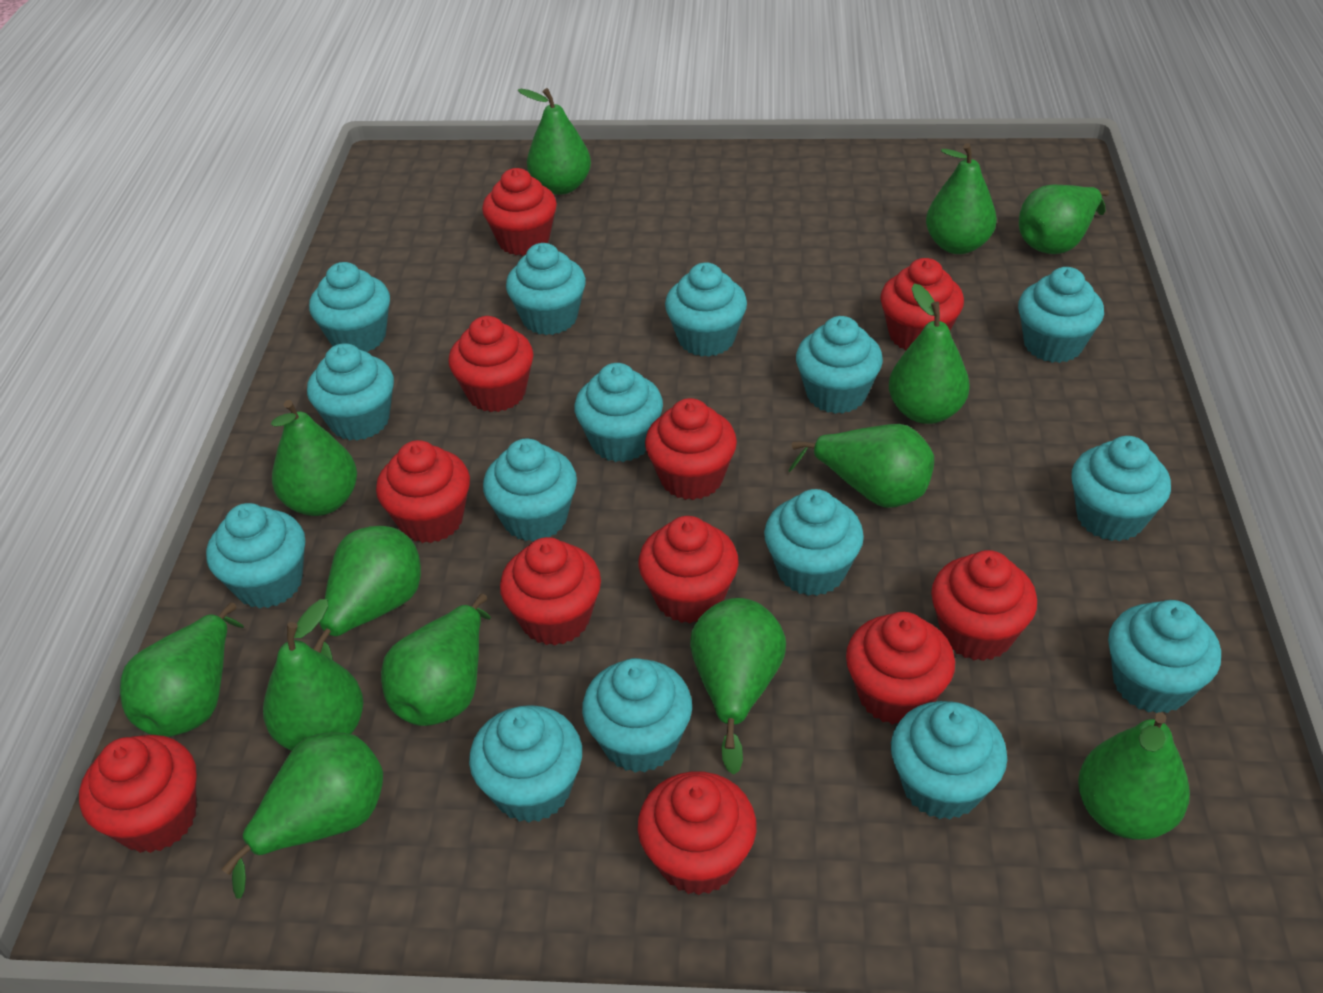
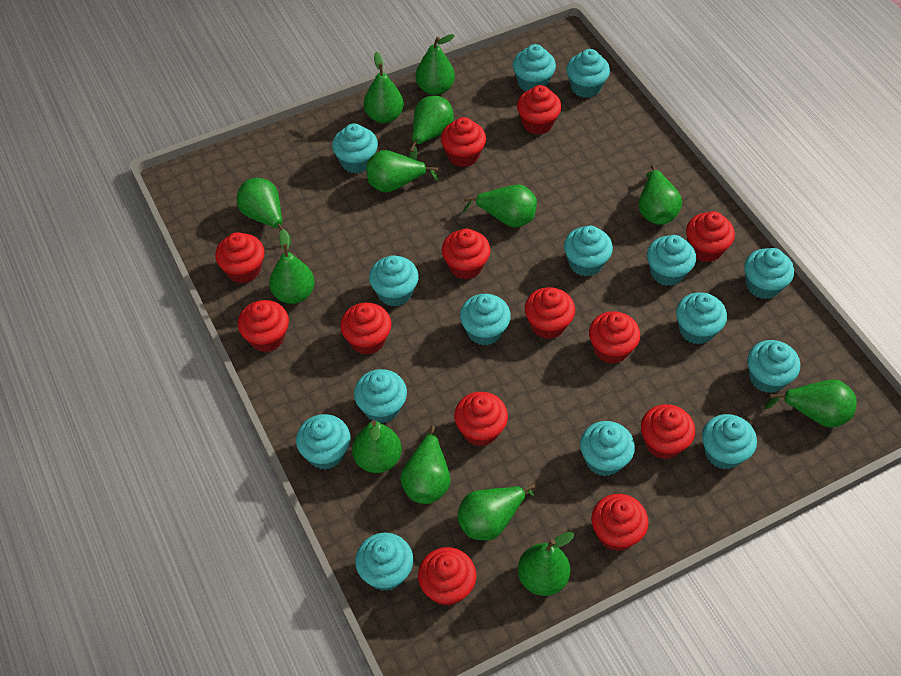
red cupcake: [79,735,197,853] [376,440,470,543] [448,316,534,412] [482,168,557,256] [500,537,601,645] [638,516,739,623] [638,771,756,895] [645,398,737,500] [846,612,955,725] [880,258,964,351] [931,550,1037,661] = 11 -> [215,232,265,283] [238,300,289,352] [340,303,392,355] [418,547,476,606] [441,117,486,167] [442,229,490,280] [454,392,508,446] [517,85,562,135] [525,287,575,339] [589,311,640,364] [591,494,649,551] [641,404,695,459] [686,211,735,262] = 13

